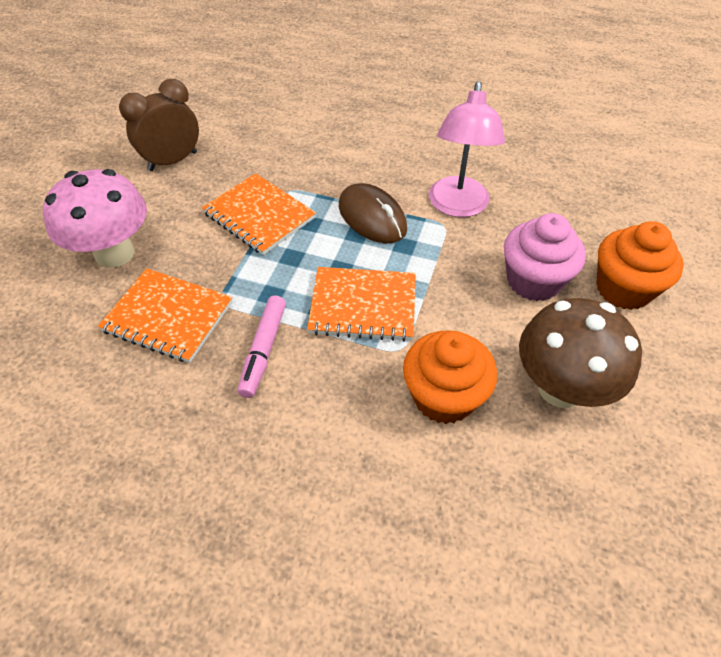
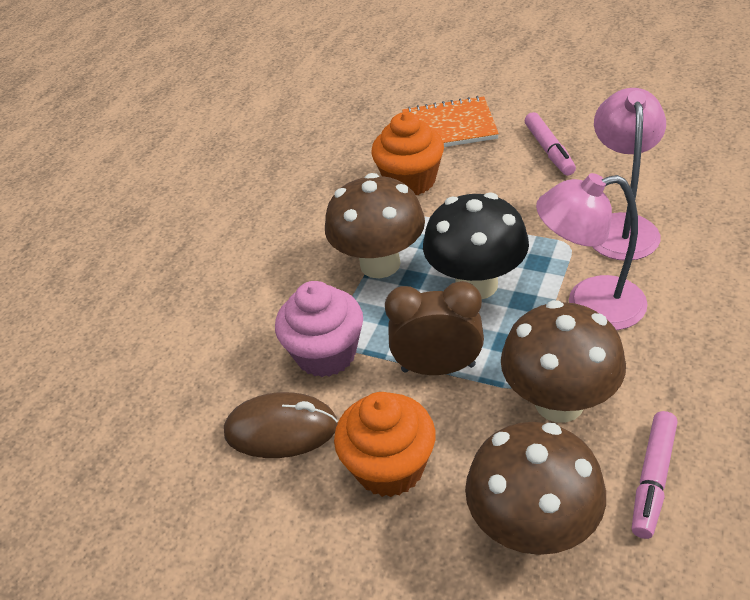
black mushroom: none = 0 -> [423,192,529,299] = 1
brown mushroom: [519,298,642,408] = 1 -> [325,173,425,278] [465,422,606,555] [501,300,626,423] = 3
orange notebook: [98,268,233,363] [202,173,316,255] [307,267,416,341] = 3 -> [402,96,499,147] = 1
pink lamp: [429,81,505,217] = 1 -> [536,173,647,330] [593,88,666,260] = 2
pink marker: [237,295,286,398] = 1 -> [525,112,576,176] [632,411,678,539] = 2
pink mushroom: [43,169,147,268] = 1 -> none = 0

